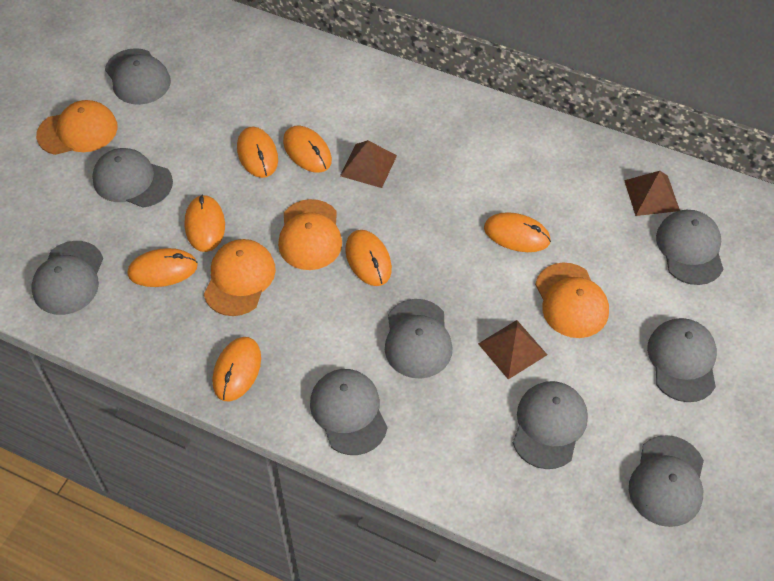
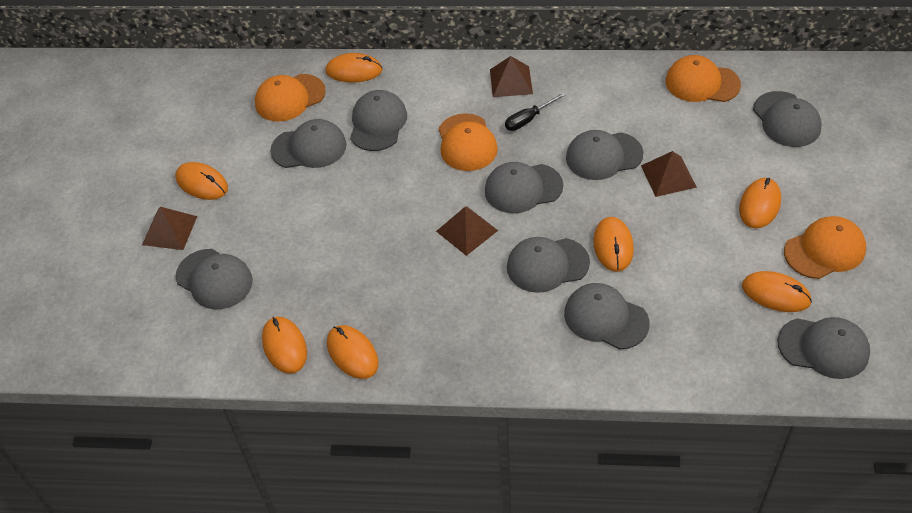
black screwdriver: none = 0 -> [505,92,566,131] = 1
brown pyramid: [340,140,397,188] [478,320,547,379] [624,171,680,216] = 3 -> [142,207,197,250] [436,206,498,256] [490,56,533,97] [641,151,697,197] = 4

